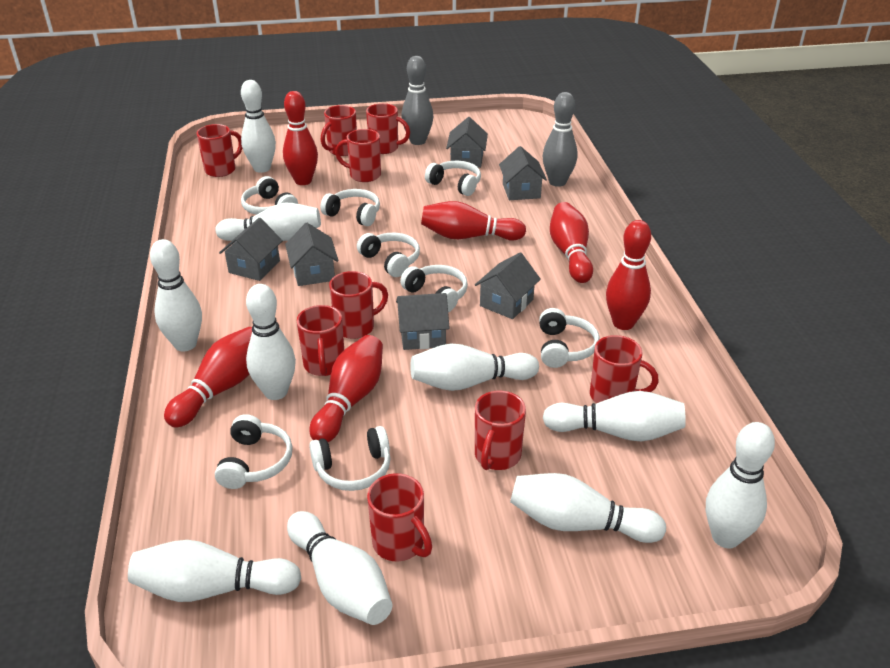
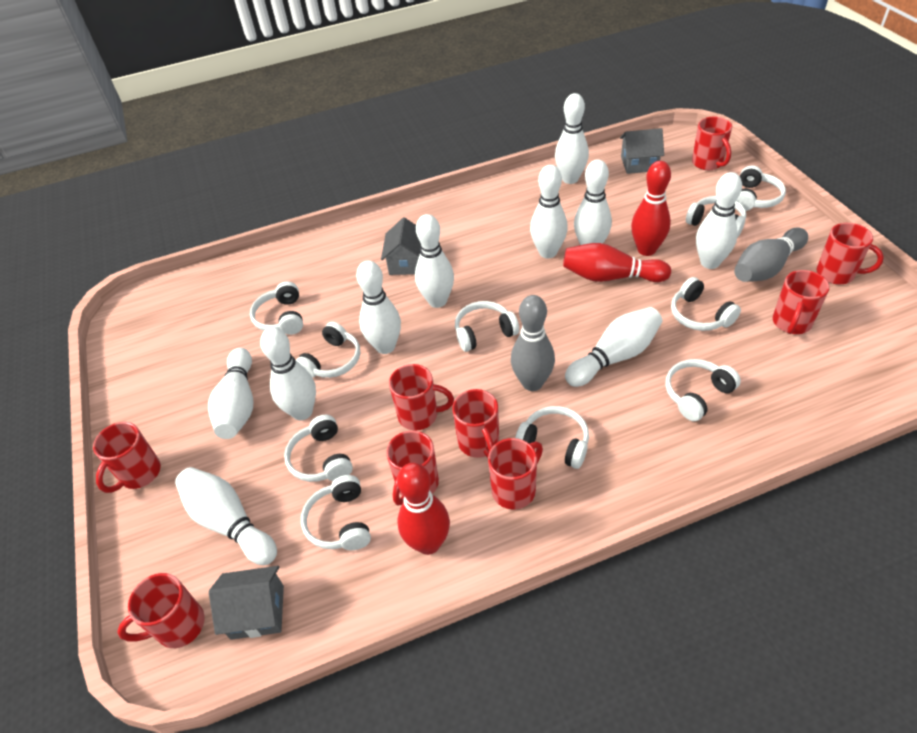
grey house: [219,218,283,281] [285,223,339,286] [396,293,450,350] [446,117,488,168] [475,252,541,319] [499,146,547,200] = 6 -> [209,566,284,640] [381,217,421,275] [620,128,664,174] = 3
red bowling pin: [164,327,252,428] [283,91,318,185] [309,335,383,442] [421,201,526,241] [550,202,593,283] [606,220,651,330] = 6 -> [397,463,450,555] [563,243,671,282] [631,161,671,256] = 3
white headphones: [215,414,293,489] [241,176,298,215] [309,426,391,491] [320,189,380,226] [357,233,420,277] [400,265,468,312] [425,161,481,196] [539,308,600,368] = 8 -> [250,281,303,335] [284,415,353,482] [296,322,360,378] [301,475,371,550] [455,301,519,352] [515,406,589,469] [665,359,741,421] [671,277,741,331] [686,196,746,238] [736,165,786,211] = 10

